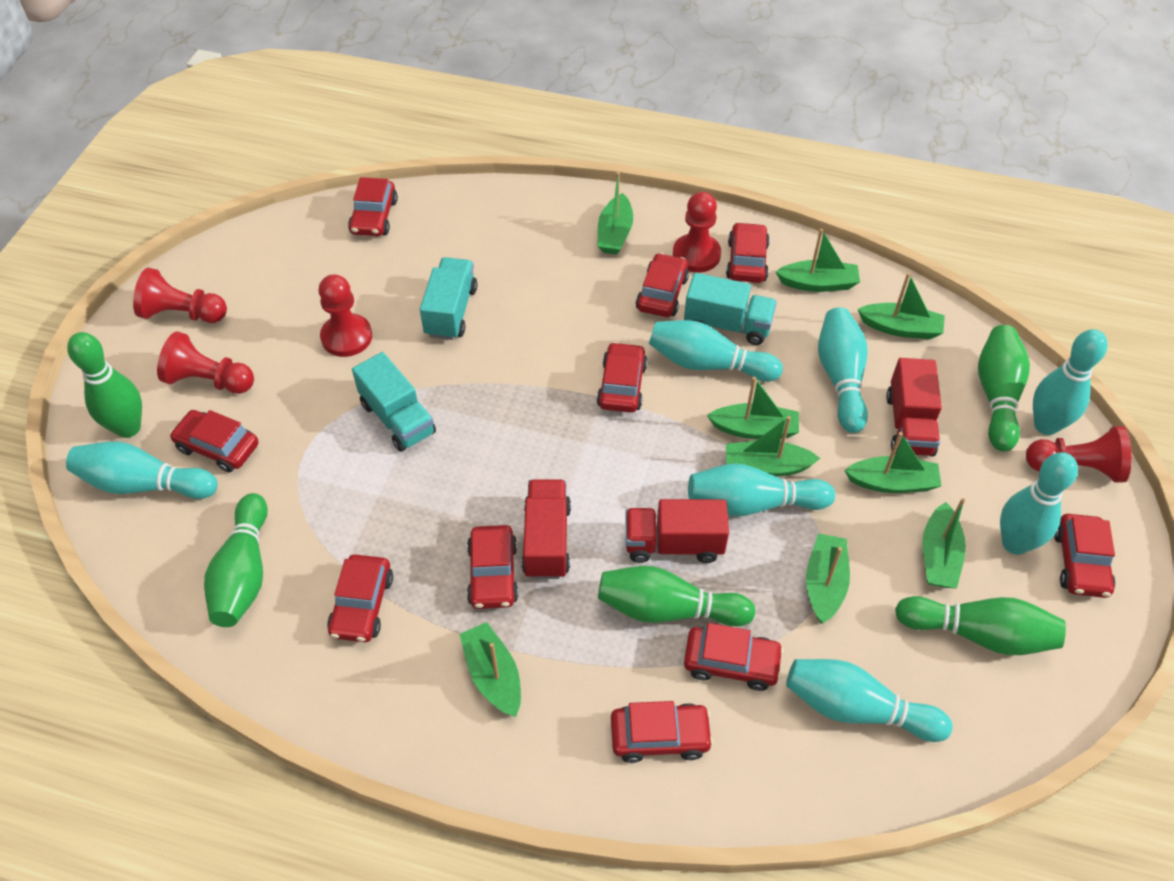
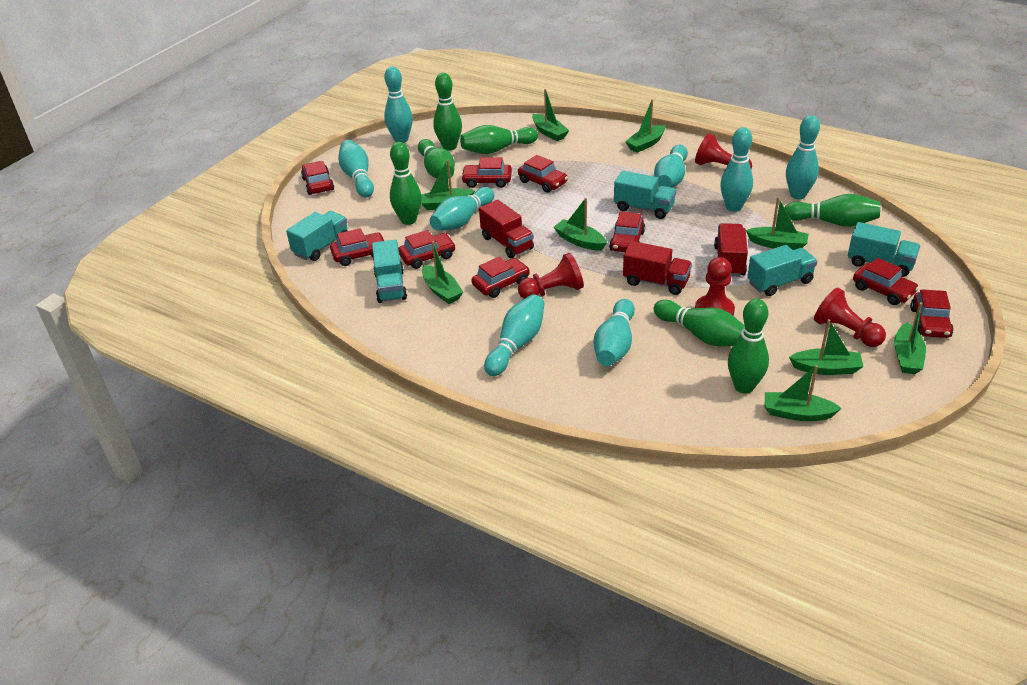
green bowling pin: [67,332,142,438] [204,493,268,627] [598,566,755,627] [895,596,1066,655] [978,325,1030,452] = 5 -> [390,142,422,225] [418,139,455,179] [434,73,462,151] [460,125,538,154] [654,300,744,346] [728,299,769,394] [785,194,880,227] = 7
red car: [170,410,259,472] [327,554,393,642] [348,177,398,236] [467,525,518,609] [597,342,647,413] [611,701,713,763] [636,253,689,317] [684,623,784,691] [726,222,770,283] [1054,514,1115,598] = 10 -> [301,161,334,195] [330,228,384,266] [398,230,456,269] [461,157,512,188] [471,256,530,298] [518,155,568,193] [609,211,645,252] [853,258,919,305] [910,289,954,338] = 9
red pawn: [133,268,227,323] [157,331,254,394] [319,274,372,357] [673,192,721,273] [1026,426,1132,482] = 5 -> [518,253,584,299] [695,133,752,169] [695,257,735,316] [814,288,886,347] = 4
turquoise bowling pin: [66,441,218,499] [649,320,783,381] [688,463,835,516] [786,659,953,742] [818,307,868,433] [1000,452,1078,555] [1033,329,1108,435] = 7 -> [338,140,374,198] [384,66,413,143] [430,187,494,231] [484,294,544,376] [594,299,635,366] [654,145,688,188] [720,127,753,212] [786,115,820,199] = 8
turquoise truck: [352,352,436,452] [420,257,477,340] [684,273,777,345] = 3 -> [286,211,348,261] [372,240,407,303] [614,171,676,219] [747,245,817,296] [848,222,920,277] = 5

